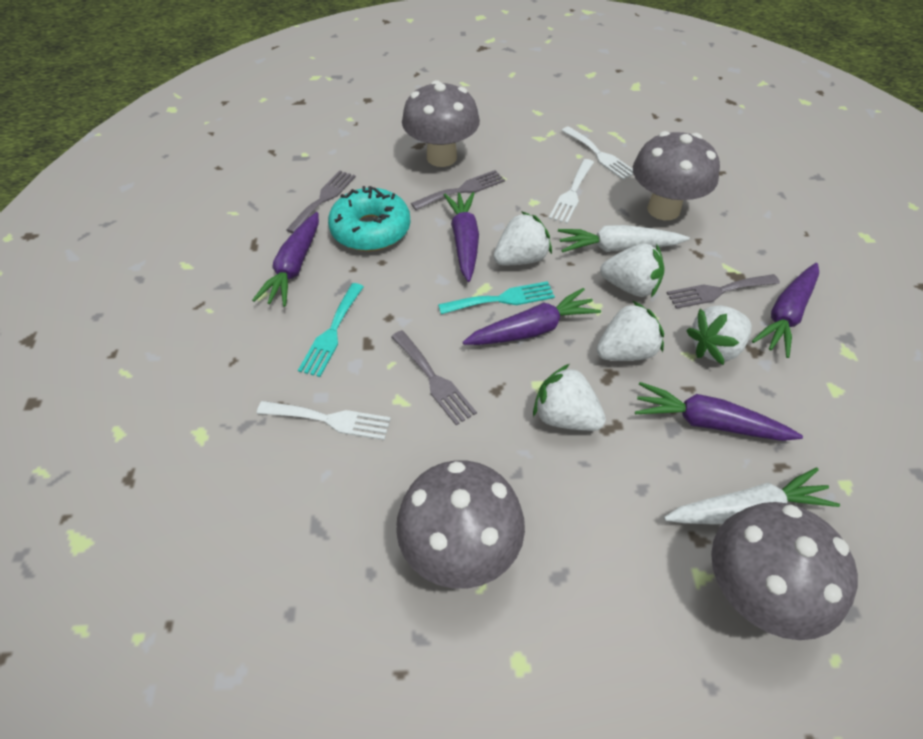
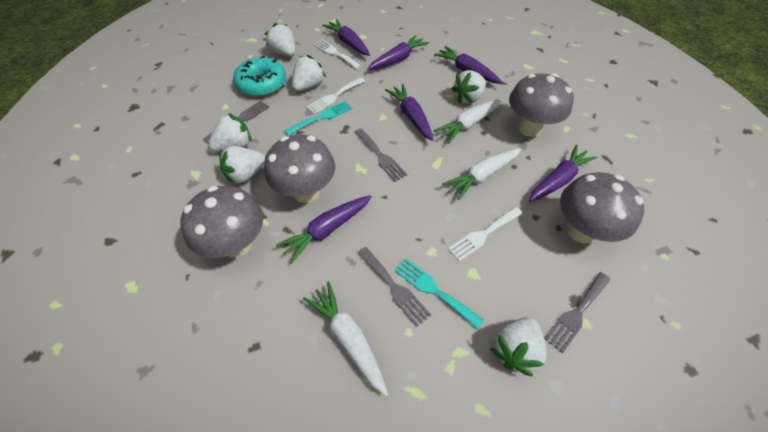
purple carrot: [252,212,319,307] [444,192,479,282] [463,288,601,345] [635,382,803,441] [752,263,819,358] = 5 -> [276,195,372,264] [322,19,370,56] [368,35,429,70] [385,84,433,141] [434,46,503,84] [529,145,597,202] = 6
white carrot: [558,225,690,252] [664,467,840,524] = 2 -> [303,282,388,397] [433,99,502,143] [442,148,521,200] = 3
white strawberry: [493,211,552,265] [533,364,606,431] [597,301,664,361] [600,244,664,297] [686,305,752,365] = 5 -> [209,113,251,152] [220,146,265,185] [265,23,295,56] [292,55,326,91] [451,70,486,103] [489,317,547,377] = 6

